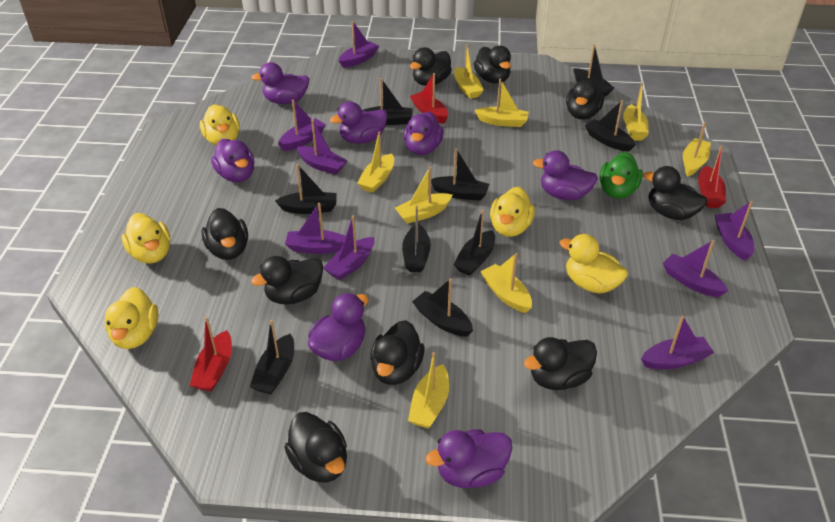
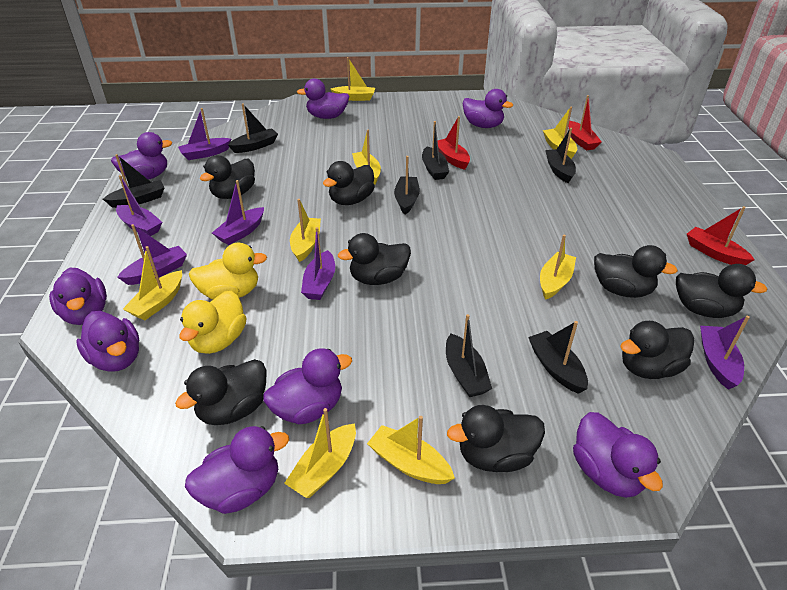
black boat: [250,320,294,394] [275,164,337,214] [364,78,413,125] [402,205,431,272] [412,278,473,337] [431,148,489,201] [454,210,495,276] [574,44,614,97] [585,100,636,152] = 9 -> [103,154,165,208] [228,103,278,153] [394,156,420,215] [422,121,449,180] [446,314,492,397] [528,321,588,394] [545,128,576,183] = 7
black duck: [202,208,248,260] [251,256,323,305] [284,412,347,482] [370,320,425,385] [410,47,452,86] [474,46,511,83] [524,337,597,390] [566,80,604,119] [643,166,707,220] = 9 -> [175,359,266,425] [200,155,255,199] [323,161,375,205] [338,233,411,285] [447,405,545,472] [594,245,678,298] [620,321,694,379] [676,264,767,318] = 8
green duck: [599,152,643,199] = 1 -> none = 0
purple boat: [278,100,326,151] [285,203,345,254] [296,120,348,175] [323,215,374,280] [339,21,379,68] [641,316,714,369] [663,240,728,297] [714,201,755,261] = 8 -> [116,175,162,236] [117,224,187,285] [178,108,231,160] [212,180,264,245] [301,227,335,300] [700,316,750,390] = 6
purple duck: [211,139,255,182] [251,62,309,104] [308,293,369,361] [330,101,388,144] [404,112,444,155] [426,429,513,488] [533,150,598,200] = 7 -> [49,268,107,325] [76,311,139,372] [111,132,173,180] [185,426,289,514] [263,348,352,424] [297,78,349,119] [462,89,513,128] [573,412,663,498] = 8
yellow duck: [105,287,158,349] [122,213,171,264] [200,104,240,146] [490,187,535,237] [559,234,628,294] = 5 -> [179,291,247,354] [189,243,267,300] = 2

